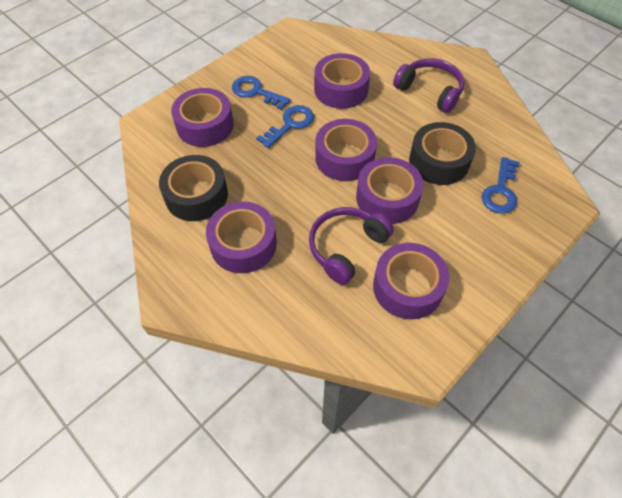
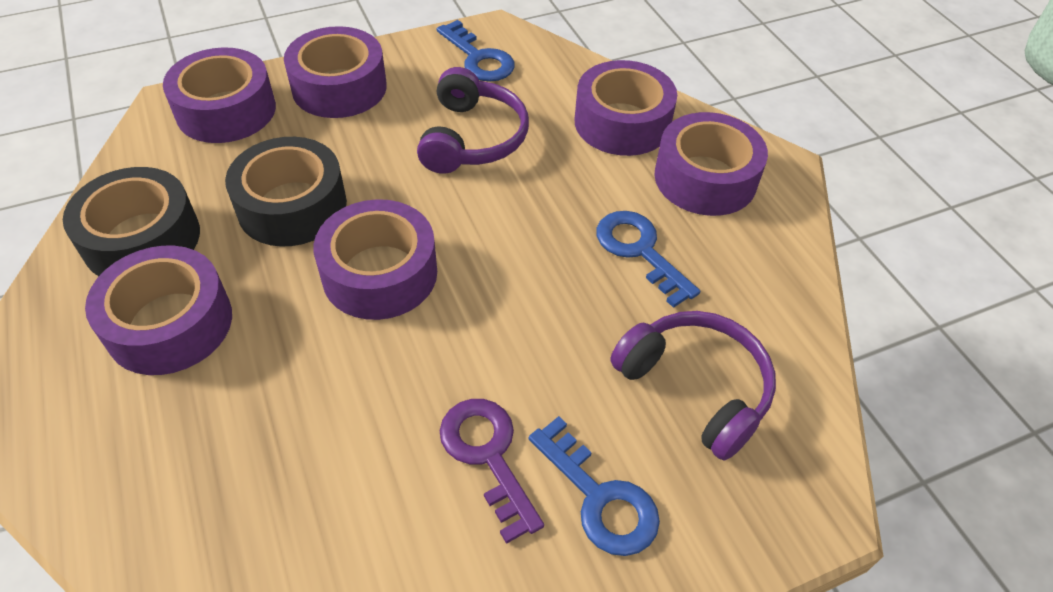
purple key: none = 0 -> [440,399,544,544] = 1

